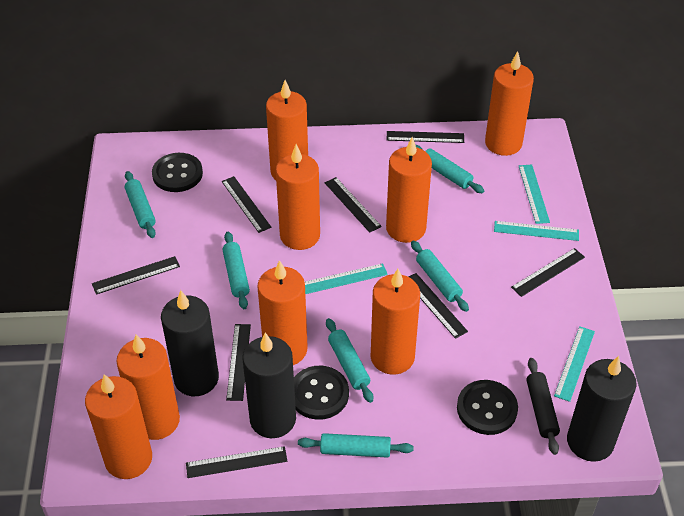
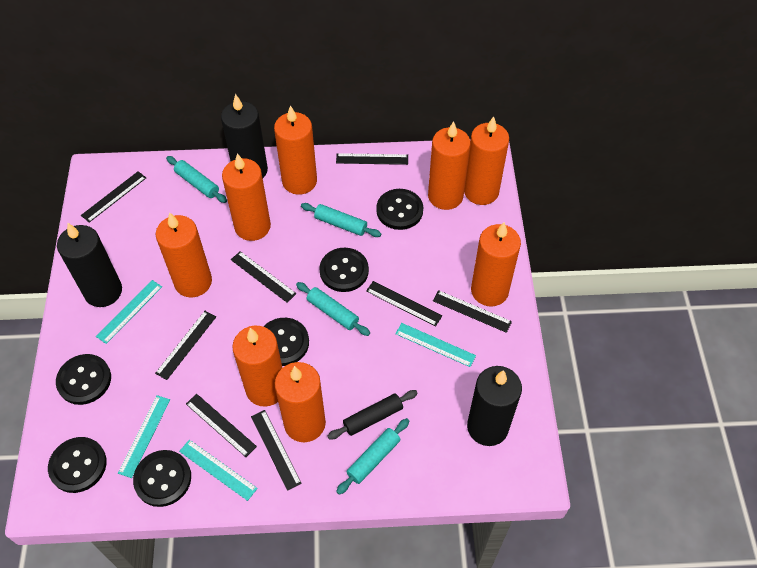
black button: [152,153,203,192] [294,366,349,420] [457,380,518,435] = 3 -> [48,437,107,493] [56,354,111,405] [133,450,191,507] [263,318,309,366] [319,247,369,292] [376,189,423,230] = 6
turquoise rolling pin: [125,171,156,238] [222,232,250,309] [298,433,414,458] [326,318,373,403] [411,241,469,312] [416,145,484,193] = 6 -> [166,156,227,203] [296,282,370,336] [301,203,381,237] [336,418,409,495] = 4

